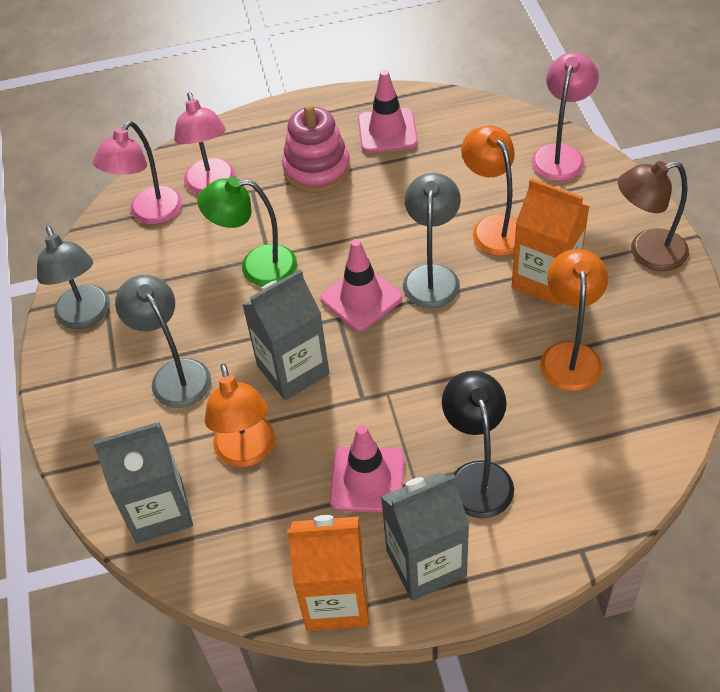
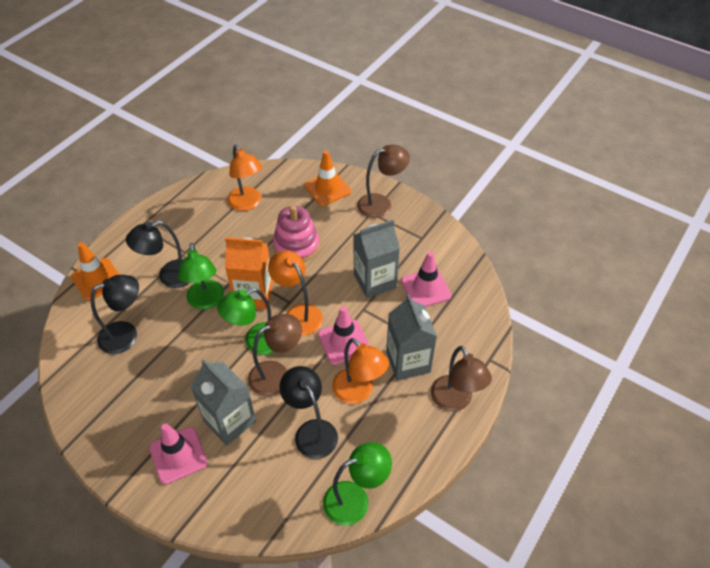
black lamp: [442,371,514,518] = 1 -> [91,275,139,354] [126,221,189,288] [279,366,338,459] = 3
brown lamp: [618,161,689,271] = 1 -> [248,314,302,396] [357,145,410,218] [431,346,492,411] = 3
green lamp: [197,177,297,286] = 1 -> [178,243,224,310] [217,288,275,355] [323,442,392,526] = 3
grey lamp: [37,226,110,329] [115,275,211,408] [403,173,461,308] = 3 -> none = 0
orange carton: [287,515,369,631] [512,178,590,306] = 2 -> [225,237,273,309] = 1
orange traffic cone: none = 0 -> [71,242,120,301] [305,150,351,206] = 2
pink lamp: [93,121,182,224] [174,92,235,195] [531,52,599,181] = 3 -> none = 0

